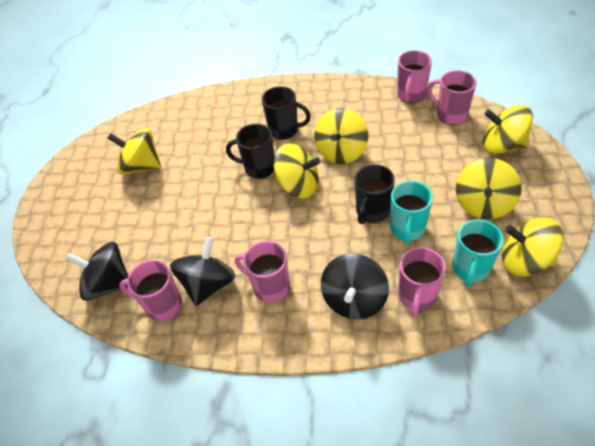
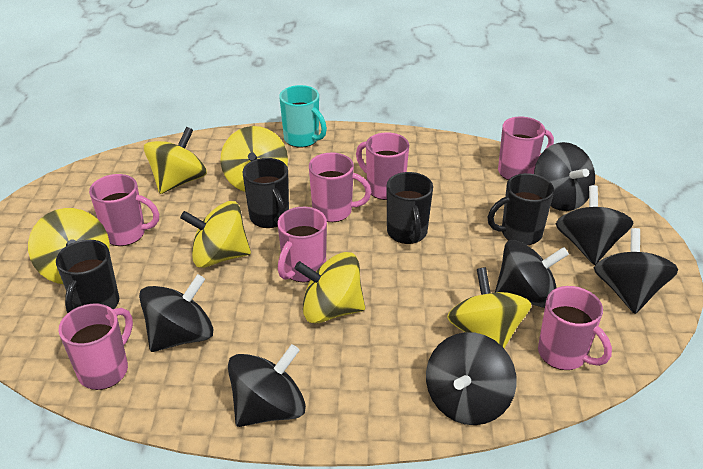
black mug: [226,124,275,179] [262,86,311,140] [355,164,395,224] = 3 -> [56,240,119,313] [243,158,289,228] [387,172,433,244] [488,173,554,245] = 4
black spinning top: [66,242,128,301] [170,237,235,306] [321,254,389,320] = 3 -> [139,274,213,352] [228,344,306,427] [426,332,516,425] [495,240,569,308] [534,142,595,211] [556,185,633,265] [594,228,678,314] = 7
pink mug: [119,260,182,321] [235,241,290,302] [397,51,432,103] [398,247,446,318] [427,70,477,125] = 5 -> [58,304,133,390] [89,174,159,246] [278,207,327,282] [309,153,371,222] [356,132,409,200] [498,117,554,180] [538,286,612,370] = 7
turquoise mug: [390,181,433,245] [452,220,504,287] = 2 -> [279,85,327,148] = 1

